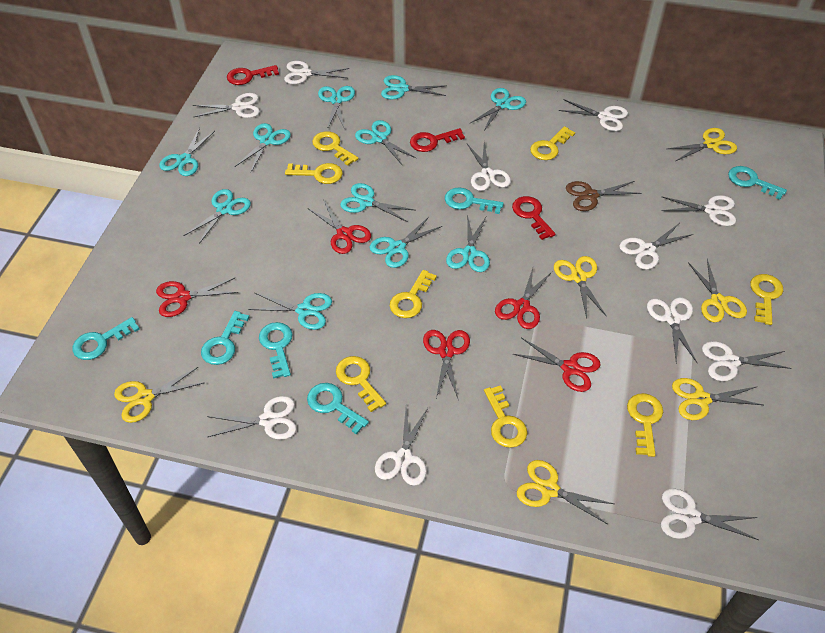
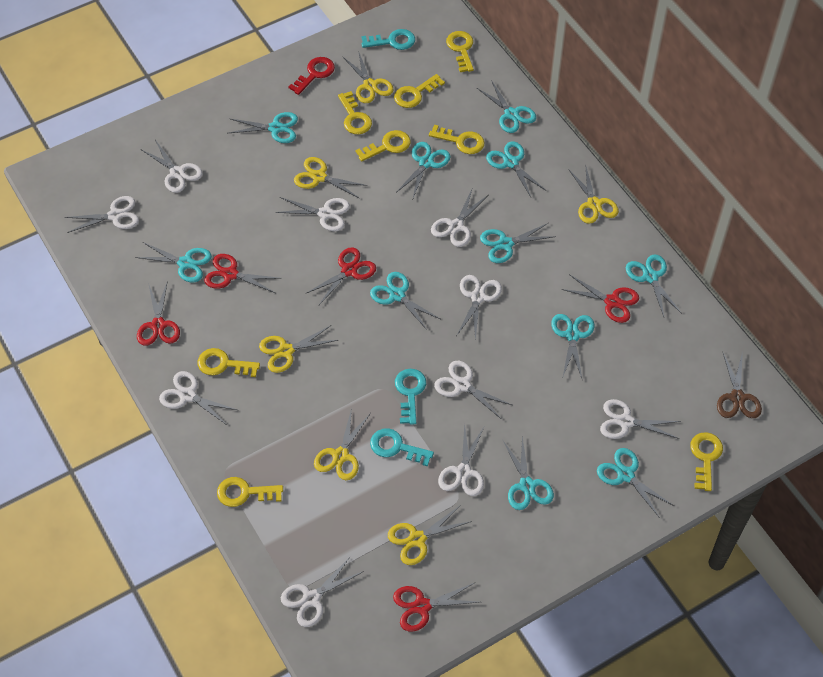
red key: [227,65,279,85] [410,128,465,152] [512,196,556,240] = 3 -> [288,57,335,95] = 1
turquoise key: [72,317,140,360] [201,311,249,365] [259,322,293,379] [307,383,369,434] [445,187,504,214] [728,166,787,200] = 6 -> [361,29,415,50] [370,428,434,467] [395,369,426,425] = 3
white scissors: [193,93,260,118] [207,396,296,440] [284,61,349,84] [375,408,428,486] [467,142,511,191] [558,99,628,131] [619,224,693,270] [647,297,698,364] [661,195,736,226] [661,489,759,540] [702,341,792,381] = 11 -> [64,196,139,233] [142,140,203,193] [159,371,237,425] [275,197,350,231] [281,556,364,627] [431,190,488,247] [434,361,512,419] [438,422,484,496] [457,275,502,341] [600,399,681,439] = 10

